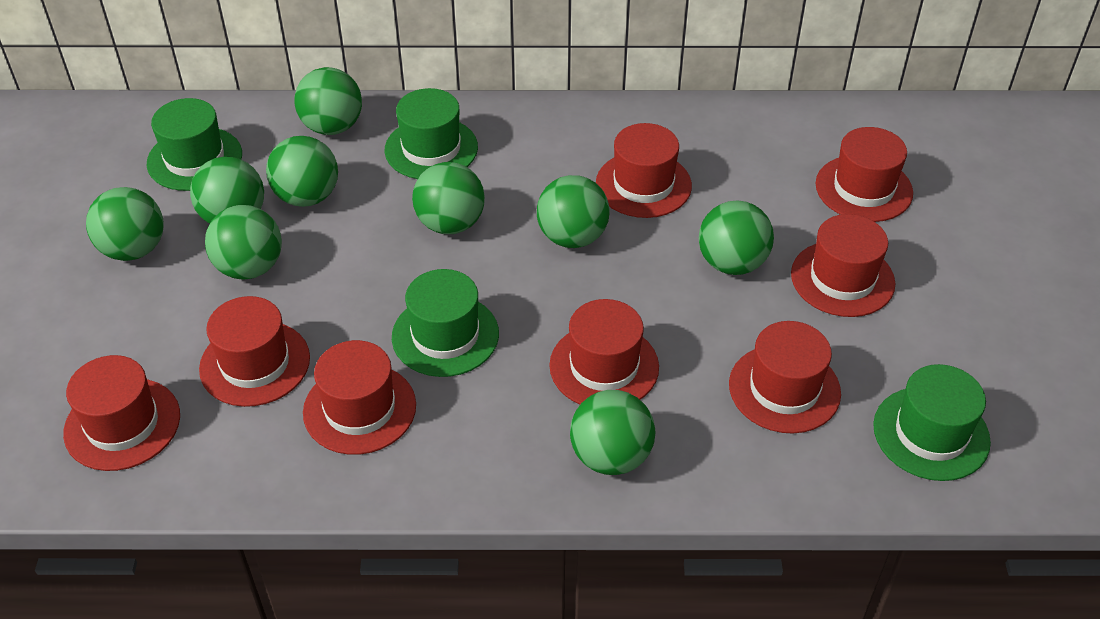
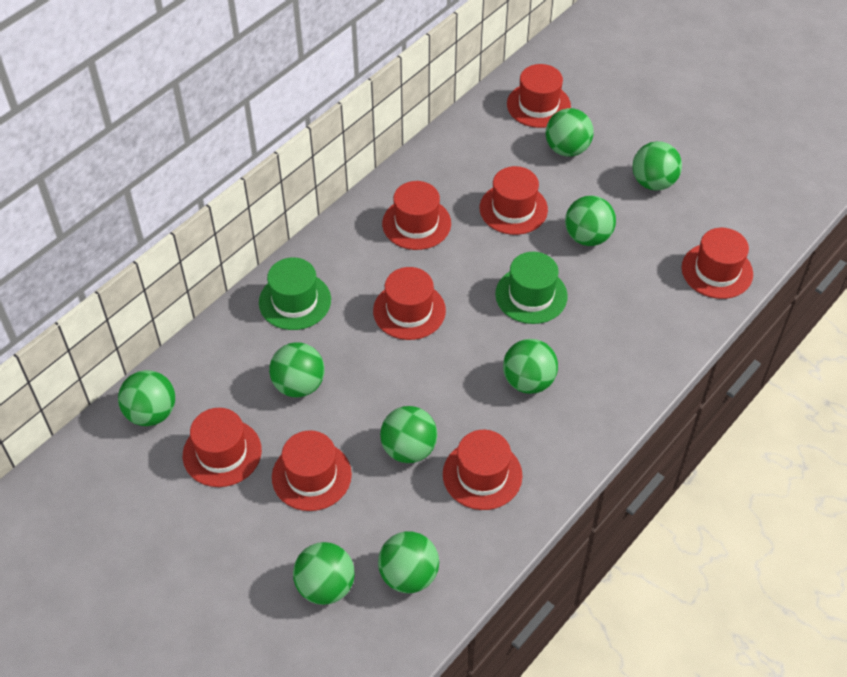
green hat: [147,98,242,191] [385,88,478,179] [392,269,499,377] [873,364,991,481] = 4 -> [259,258,331,330] [495,252,568,324] = 2

